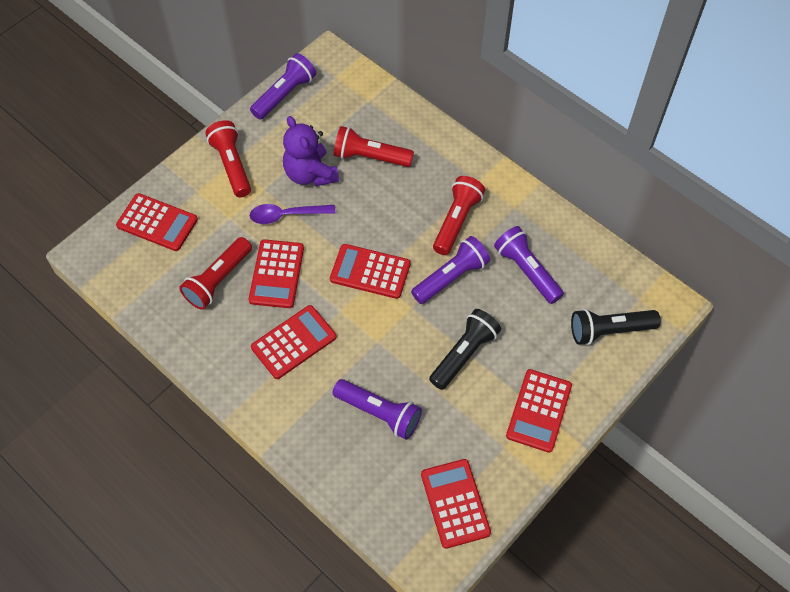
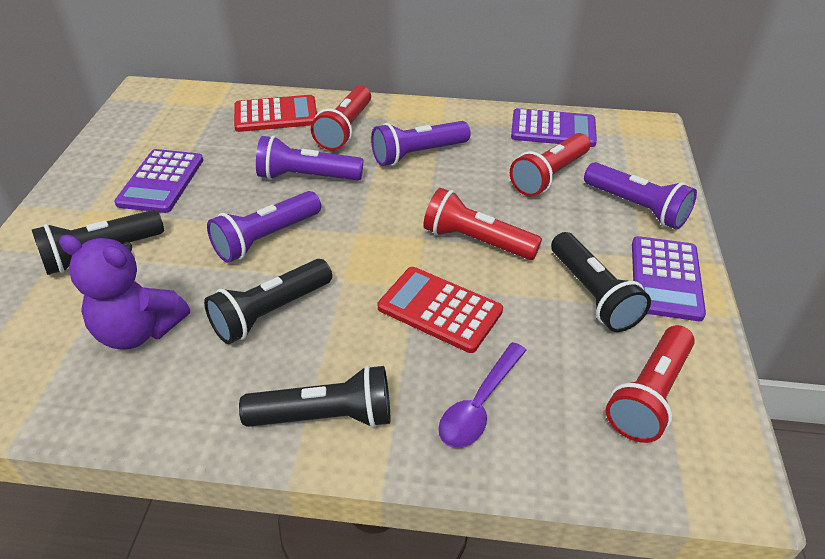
black flashlight: [429,309,501,390] [571,309,661,345] = 2 -> [31,210,164,275] [204,259,332,344] [239,365,390,428] [551,232,651,332] = 4
purple calculator: none = 0 -> [114,149,203,213] [511,108,597,147] [632,236,706,321] = 3
red calculator: [116,193,198,251] [248,239,304,308] [251,305,337,379] [330,244,411,299] [421,459,491,549] [506,369,572,453] = 6 -> [234,95,317,132] [378,267,503,353] = 2

